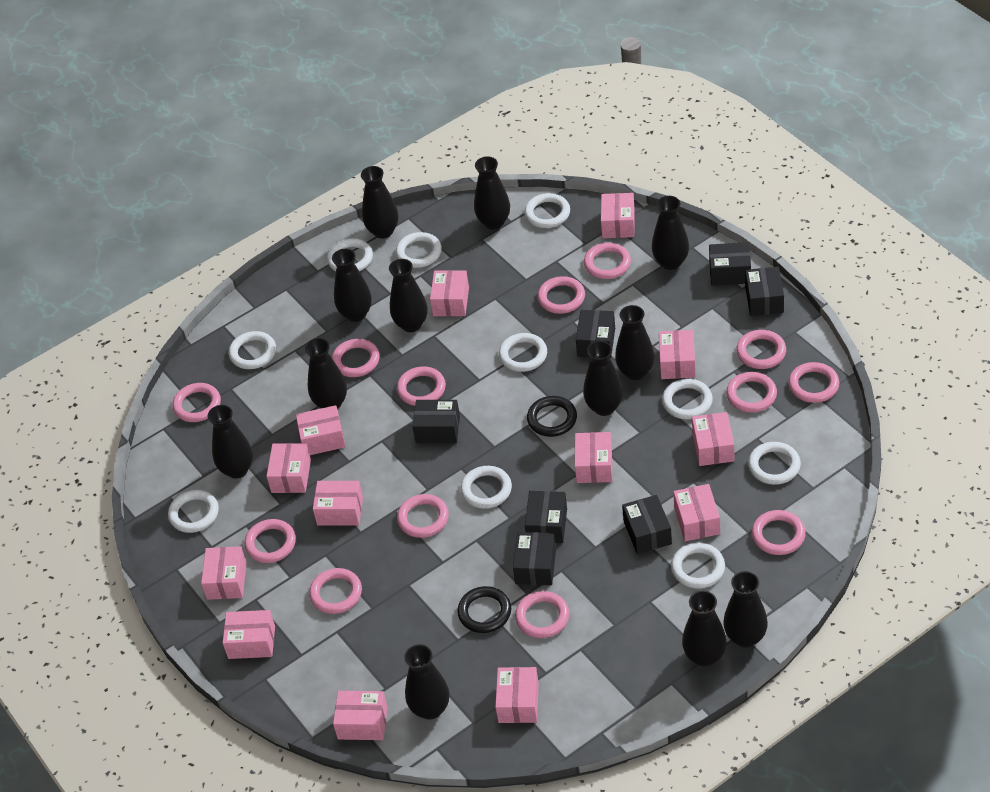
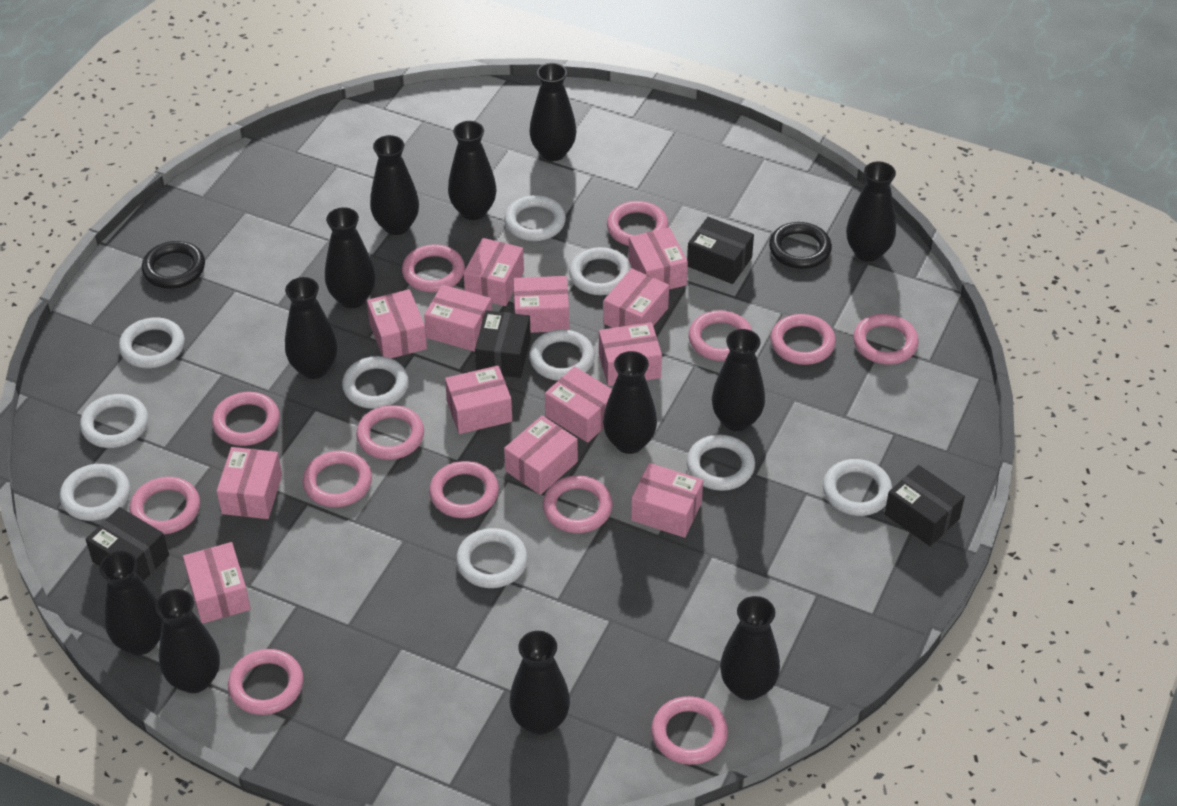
black box: [412,400,460,443] [513,532,556,585] [525,491,567,543] [576,310,615,358] [622,495,672,554] [709,242,751,286] [745,267,784,316] = 7 -> [85,507,169,581] [475,310,531,378] [687,217,754,284] [885,465,965,546] = 4

